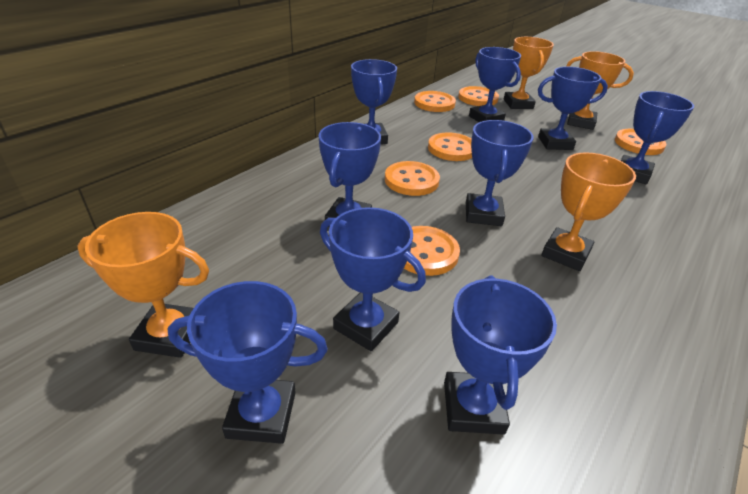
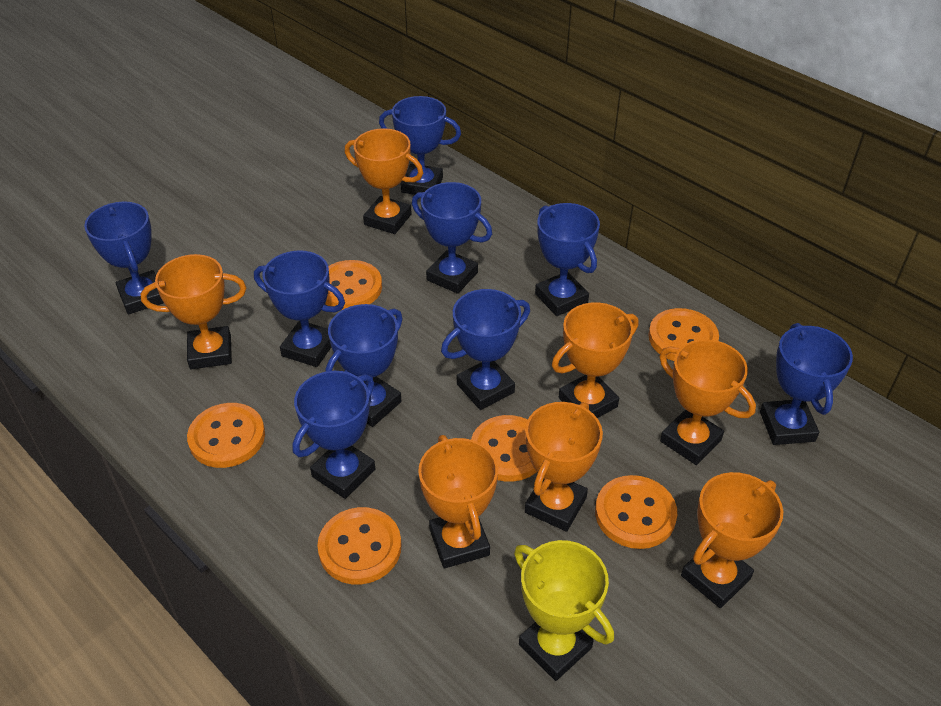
orange trophy: [77,212,209,358] [504,37,554,109] [541,152,636,271] [566,51,634,130] = 4 -> [141,254,246,369] [344,128,423,234] [418,435,498,568] [525,402,603,532] [552,302,638,418] [659,339,756,465] [681,472,783,608] = 7
yellow trophy: none = 0 -> [514,540,614,681] = 1

